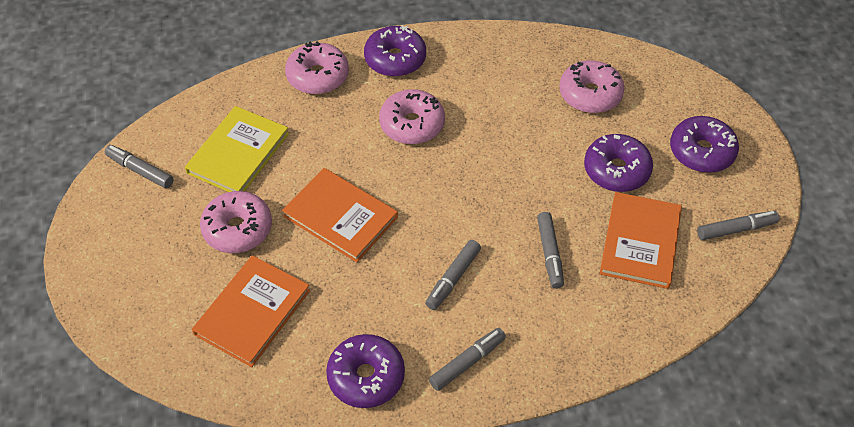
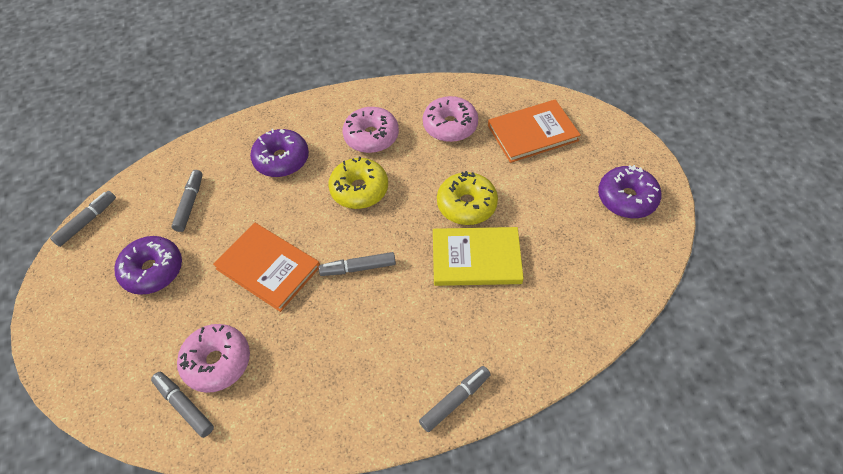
orange book: [192,255,310,367] [282,168,398,262] [600,192,682,289] = 3 -> [213,222,320,312] [488,99,581,163] = 2
pink donut: [200,191,272,253] [285,41,349,94] [379,89,445,144] [560,60,624,113] = 4 -> [177,324,250,393] [342,107,399,153] [423,96,478,142] = 3
purple donut: [326,334,405,408] [364,25,426,77] [584,134,653,192] [670,116,739,173] = 4 -> [114,236,182,295] [250,129,309,177] [598,165,661,218] = 3
yellow donut: none = 0 -> [328,157,388,209] [437,171,498,225] = 2

